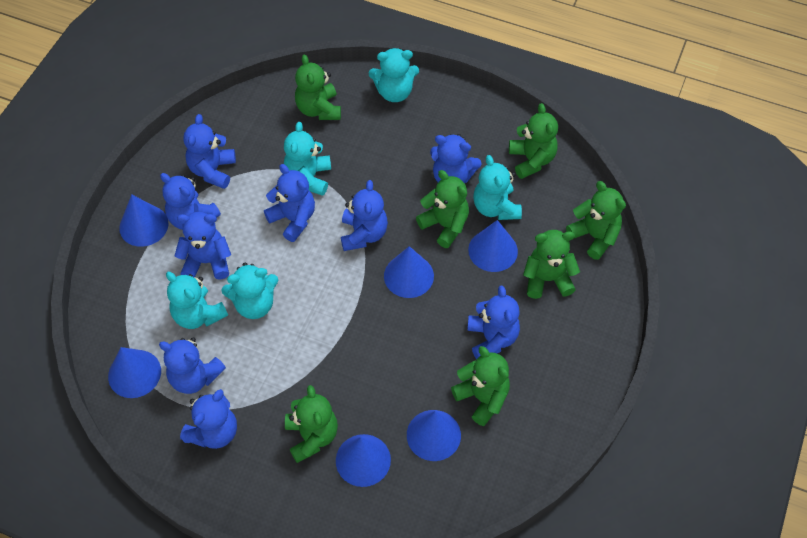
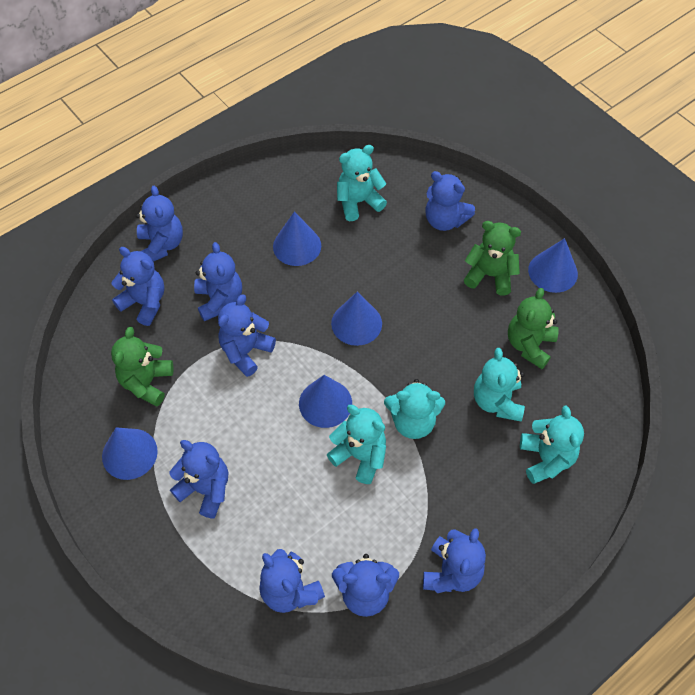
blue cone: [108,347,161,398] [119,195,169,247] [336,434,391,487] [384,246,434,298] [407,410,461,461] [468,220,518,272] = 6 -> [102,427,158,480] [273,212,321,266] [299,375,352,428] [331,292,382,346] [528,238,578,293] = 5
green teddy bear: [285,385,338,463] [295,54,341,120] [416,170,469,248] [451,346,510,426] [509,103,558,179] [523,230,580,299] [566,181,626,260] = 7 -> [111,327,174,406] [464,221,521,295] [508,288,559,369] = 3

